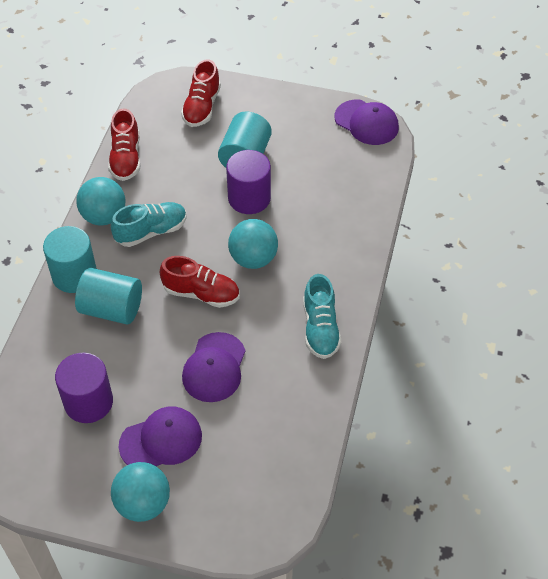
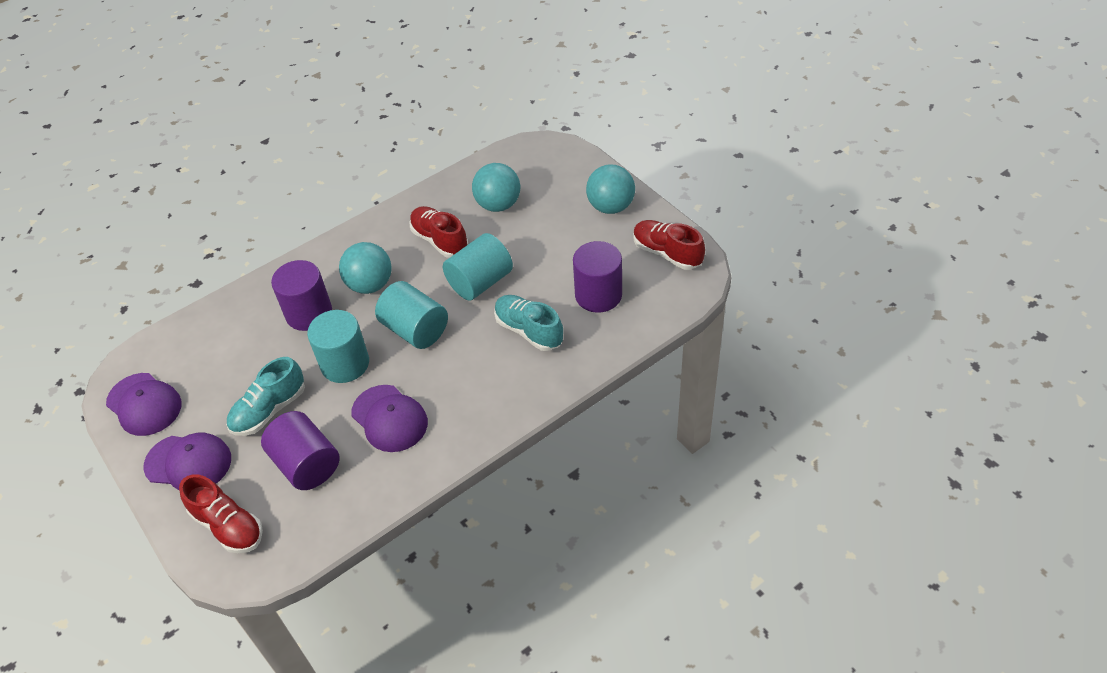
purple cylinder: [55,353,113,423] [226,150,271,214] = 2 -> [261,411,340,490] [271,260,332,331] [573,241,622,313] = 3

